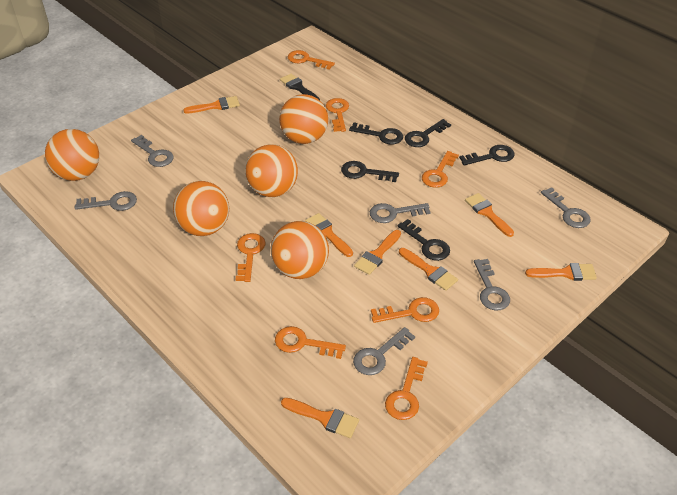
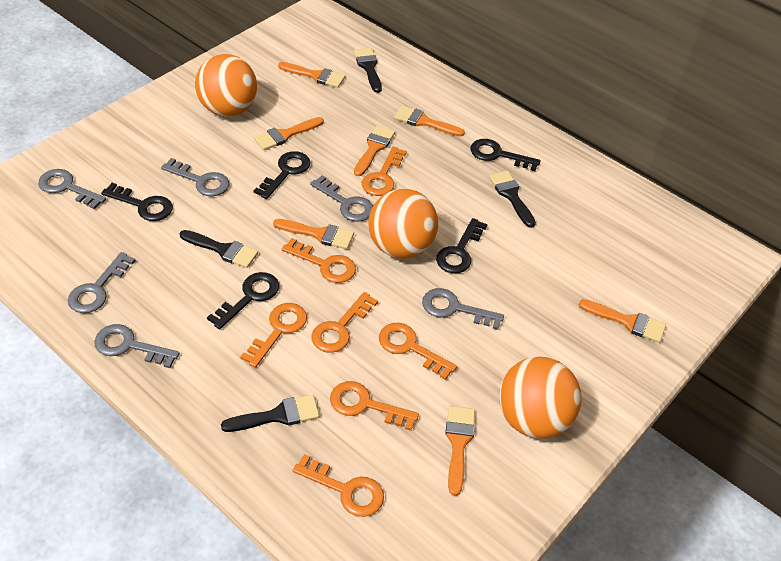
black brush: [280,74,320,100] = 1 -> [179,230,258,268] [221,394,319,432] [354,48,382,93] [489,171,536,228] = 4
orange ball: [45,129,99,181] [173,181,229,236] [245,144,298,197] [271,221,329,279] [279,94,328,144] = 5 -> [195,54,257,117] [369,189,438,259] [499,357,581,439] = 3

